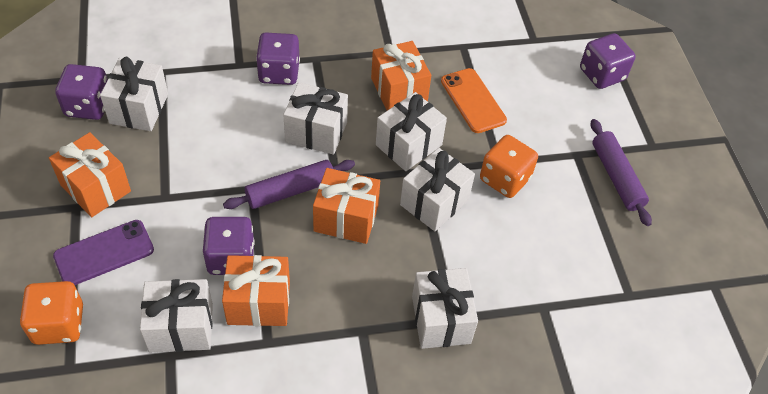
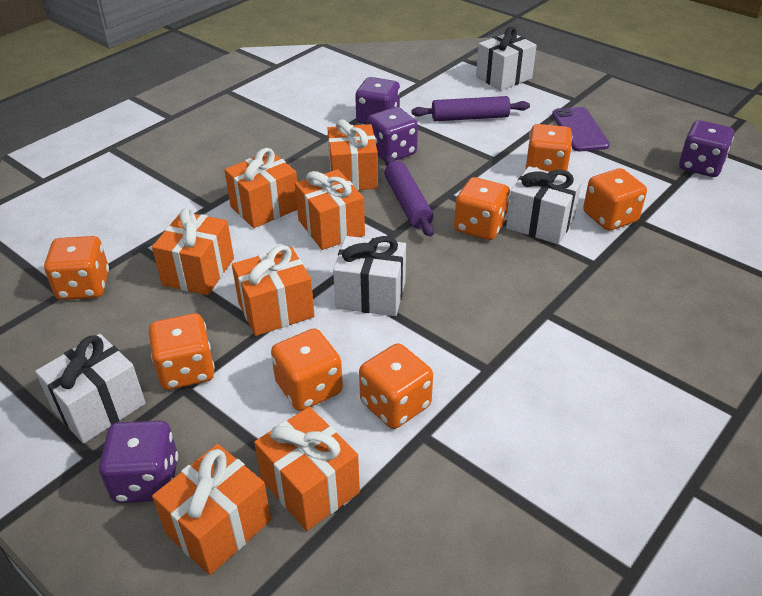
orange dice: [20,281,83,345] [480,135,538,198] = 2 -> [44,236,109,300] [149,313,215,390] [271,328,343,411] [359,343,433,429] [454,177,510,240] [525,124,572,176] [583,168,647,231] = 7
orange gift: [49,132,131,217] [222,255,290,326] [313,168,380,244] [371,41,431,111] = 4 -> [152,208,234,295] [152,444,271,575] [224,148,297,228] [232,245,314,336] [254,407,360,531] [295,169,365,250] [328,119,378,190] = 7
orange phone: [441,68,507,133] = 1 -> none = 0
white gift: [100,57,168,131] [140,279,213,352] [283,82,348,155] [376,92,447,171] [400,148,475,231] [412,268,478,349] = 6 -> [35,334,146,444] [333,236,406,316] [476,27,537,91] [506,166,582,244] = 4

